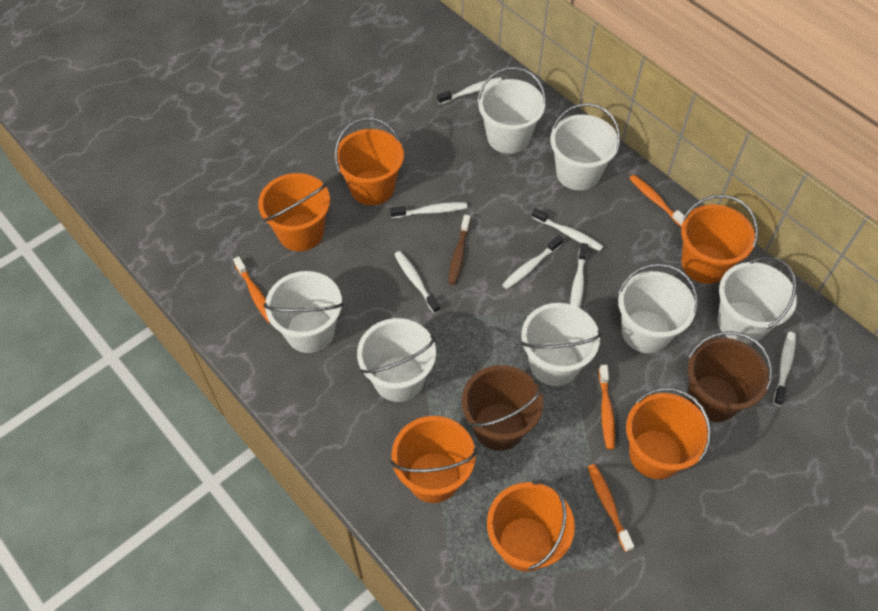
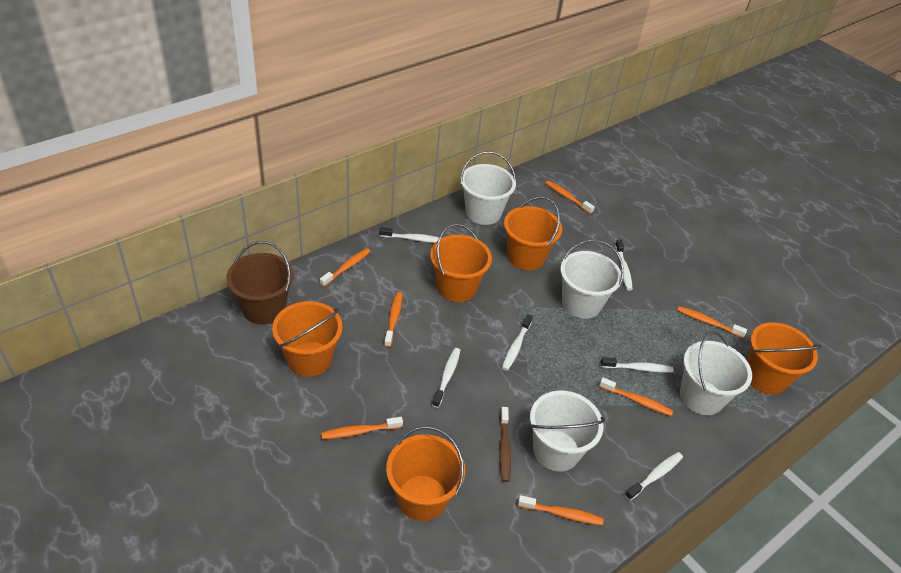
brown bucket: [462,365,543,451] [688,331,773,422] = 2 -> [226,241,294,325] = 1
orange bucket: [258,173,330,251] [335,118,404,205] [390,416,477,503] [487,480,575,572] [626,387,711,479] [681,195,758,284] = 6 -> [272,301,342,377] [386,426,465,521] [430,223,492,302] [504,197,562,270] [747,322,822,395] = 5
orange toothbrush: [233,256,270,323] [588,464,634,552] [599,365,615,449] [629,175,684,227] = 4 -> [320,248,371,287] [321,417,403,439] [384,292,402,348] [518,495,604,525] [545,181,595,214] [599,377,673,416] [677,306,747,338] = 7
white bucket: [264,271,344,353] [357,318,436,402] [477,67,546,154] [521,303,602,386] [550,103,620,190] [618,263,698,353] [718,257,797,344] = 7 -> [460,151,516,225] [530,391,605,472] [560,240,624,319] [680,331,752,415] = 4
white toothbrush: [390,202,467,218] [394,251,440,314] [437,77,502,105] [502,235,563,289] [532,208,603,251] [570,243,588,308] [773,332,796,406] = 7 -> [379,227,439,243] [432,348,460,408] [502,314,533,371] [601,357,673,373] [615,239,633,291] [625,452,683,501] = 6

